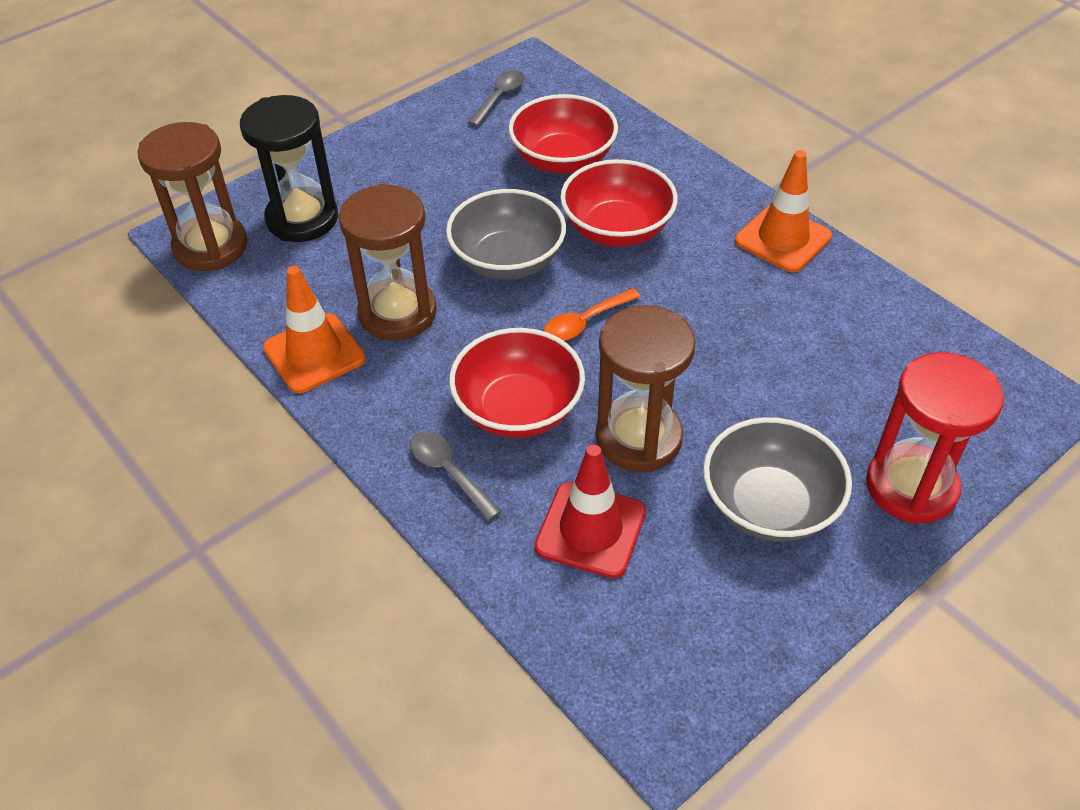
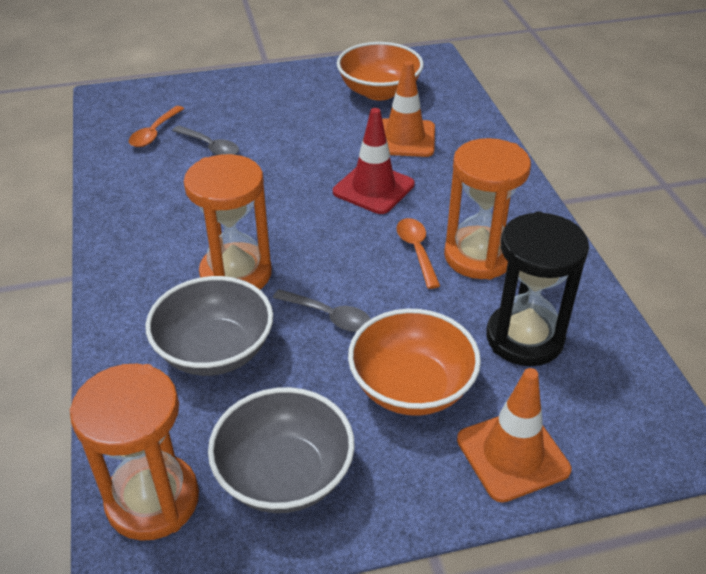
brown hourglass: [137,122,248,271] [339,184,437,341] [596,305,696,472] = 3 -> none = 0
orange bowl: none = 0 -> [337,42,424,100] [348,309,481,416] = 2
orange hourglass: none = 0 -> [70,364,199,541] [184,154,272,289] [444,138,531,280] = 3
orange spoon: [544,288,641,341] = 1 -> [129,106,184,147] [397,218,440,289] = 2
red bowl: [449,328,585,438] [509,94,618,174] [560,159,678,247] = 3 -> none = 0
red hourglass: [866,352,1004,524] = 1 -> none = 0

